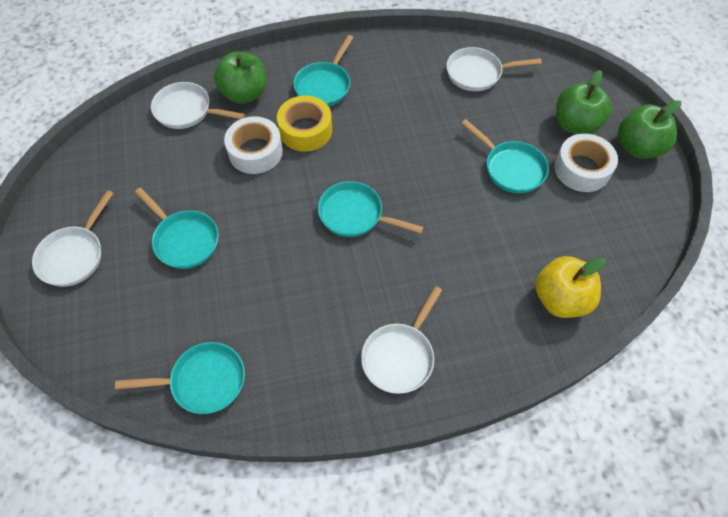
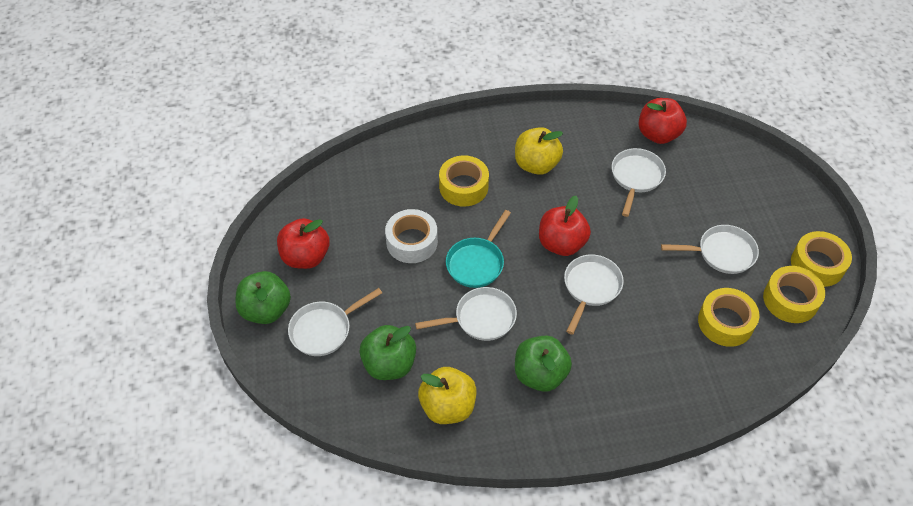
red apple: none = 0 -> [277,218,330,269] [539,196,591,256] [638,98,687,144] = 3
turquoise pan: [115,342,245,414] [135,188,219,269] [293,35,354,106] [318,181,424,237] [461,119,549,193] = 5 -> [446,210,511,288] = 1
white pan: [32,190,114,287] [151,82,245,129] [361,286,442,394] [446,47,542,91] = 4 -> [288,288,382,356] [415,287,517,341] [564,255,624,335] [612,148,666,217] [661,225,759,274] = 5
white tape: [224,116,283,174] [554,133,618,192] = 2 -> [385,209,438,263] = 1
yellow apple: [535,256,605,318] = 1 -> [418,367,476,424] [515,127,563,175] = 2
yellow tape: [277,96,332,152] = 1 -> [439,155,489,207] [698,288,759,347] [763,266,825,323] [791,231,852,287] = 4

